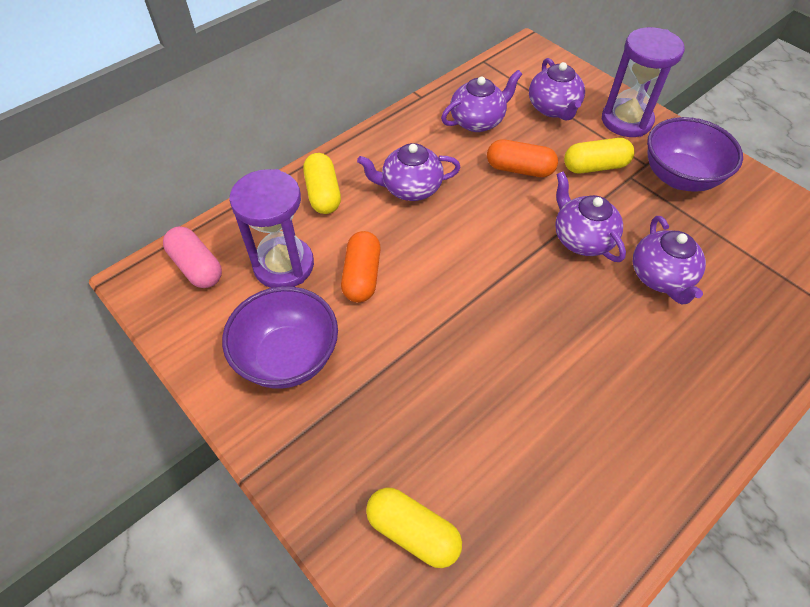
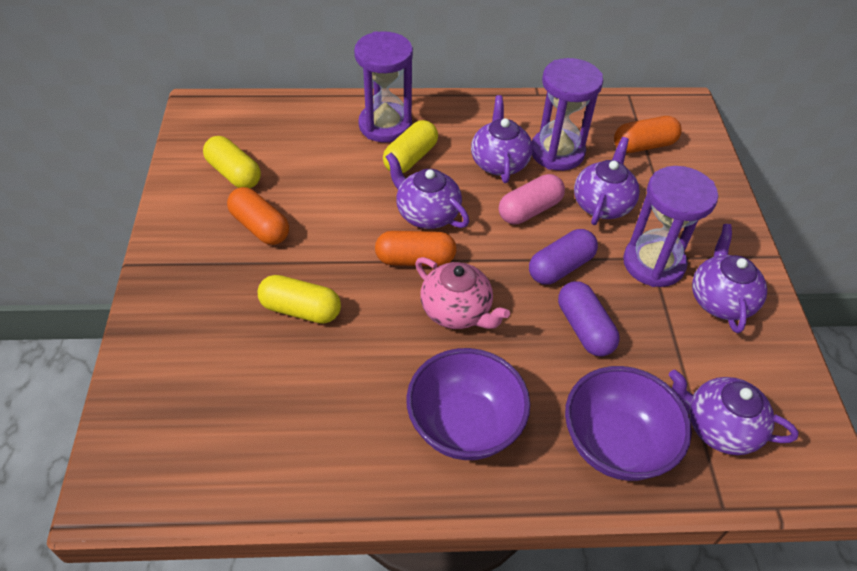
orange capsule: [341,231,381,303] [487,139,558,177] = 2 -> [227,187,289,245] [375,231,456,266] [614,116,682,153] = 3
pink teapot: none = 0 -> [415,257,510,329] = 1
purple capsule: none = 0 -> [529,229,598,284] [558,281,620,357] = 2
purple hourglass: [229,169,314,288] [602,27,684,137] = 2 -> [354,31,413,143] [532,58,603,171] [623,166,718,287] = 3

